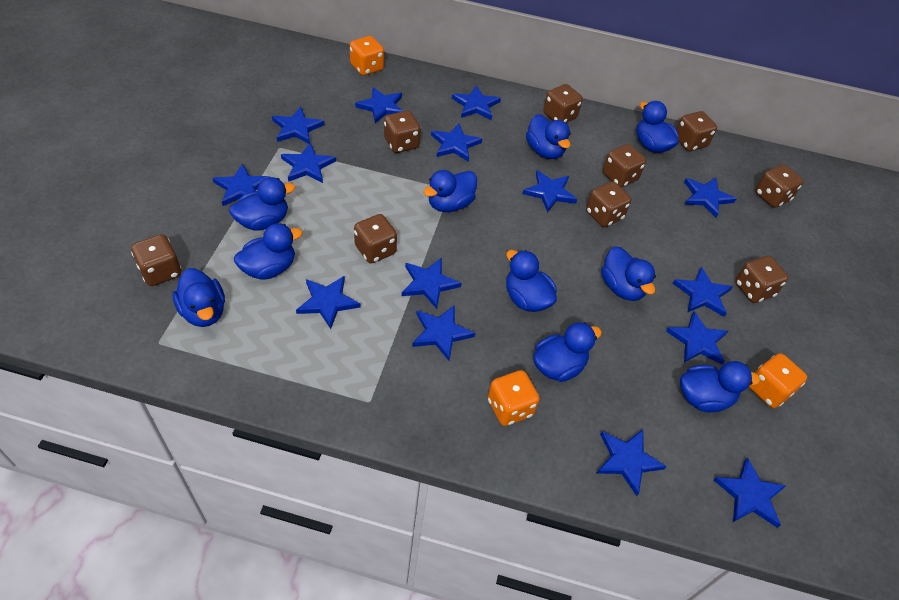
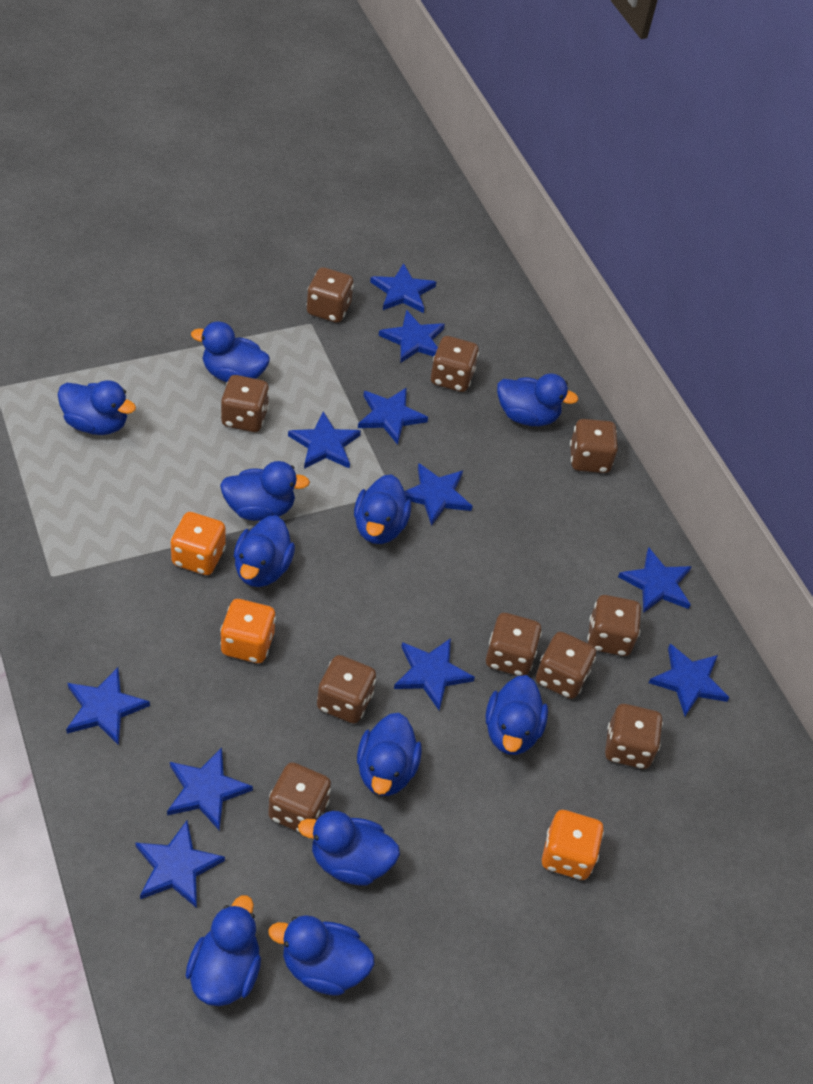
blue duck: [173,268,225,327] [229,177,295,230] [234,223,302,280] [423,170,477,212] [506,250,557,312] [526,114,571,159] [533,322,602,382] [601,246,656,301] [637,101,679,153] [680,361,760,412] = 10 -> [58,380,136,435] [186,895,261,1006] [191,321,270,383] [220,461,310,521] [234,515,295,587] [269,915,374,996] [298,811,400,886] [354,474,411,544] [357,713,422,796] [486,675,548,755] [497,373,578,426] = 11
blue star: [213,163,270,206] [272,107,324,144] [281,143,336,183] [296,276,360,329] [355,87,402,123] [402,258,462,309] [412,305,475,361] [431,123,482,162] [452,85,501,120] [523,170,577,213] [597,430,667,496] [666,311,728,365] [673,267,733,317] [684,178,736,217] [714,457,786,528] = 15 -> [66,667,150,745] [135,821,225,908] [167,747,253,831] [288,411,361,469] [358,387,428,445] [370,263,436,313] [379,310,445,363] [394,638,475,710] [404,463,473,526] [618,548,692,613] [649,644,730,716] = 11
brown dice: [131,234,181,286] [354,214,397,263] [384,111,421,153] [543,84,583,123] [586,181,631,227] [603,144,646,188] [676,111,717,151] [735,256,788,303] [755,164,803,208] = 9 -> [221,375,269,432] [268,762,331,833] [306,267,354,323] [317,655,376,723] [431,336,479,392] [486,613,542,676] [536,632,596,699] [570,419,618,473] [587,595,641,656] [605,704,663,769] = 10

